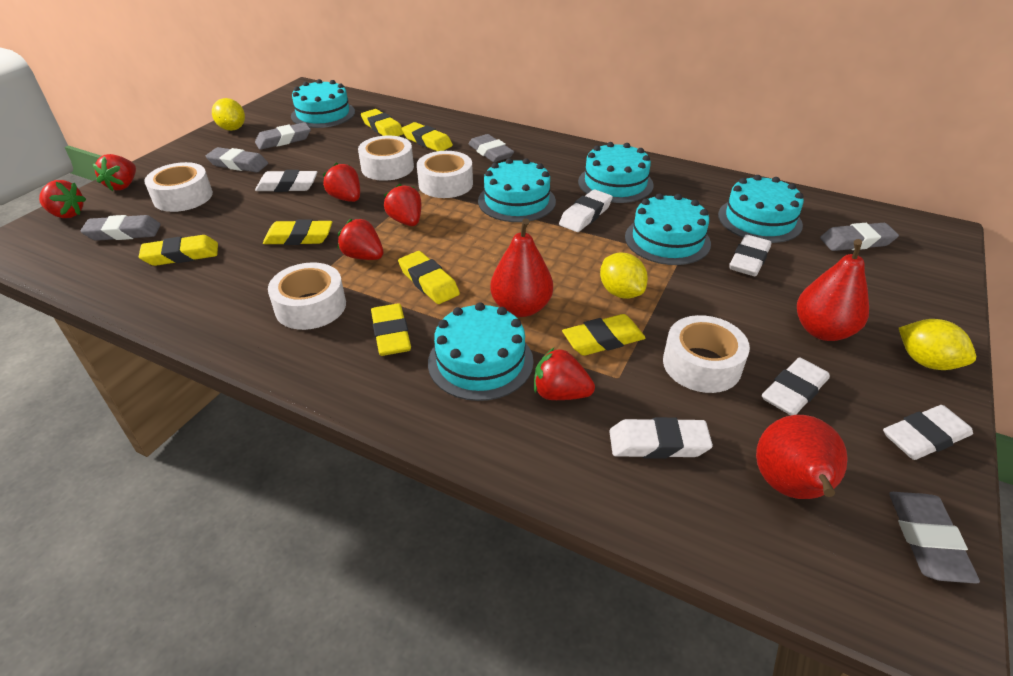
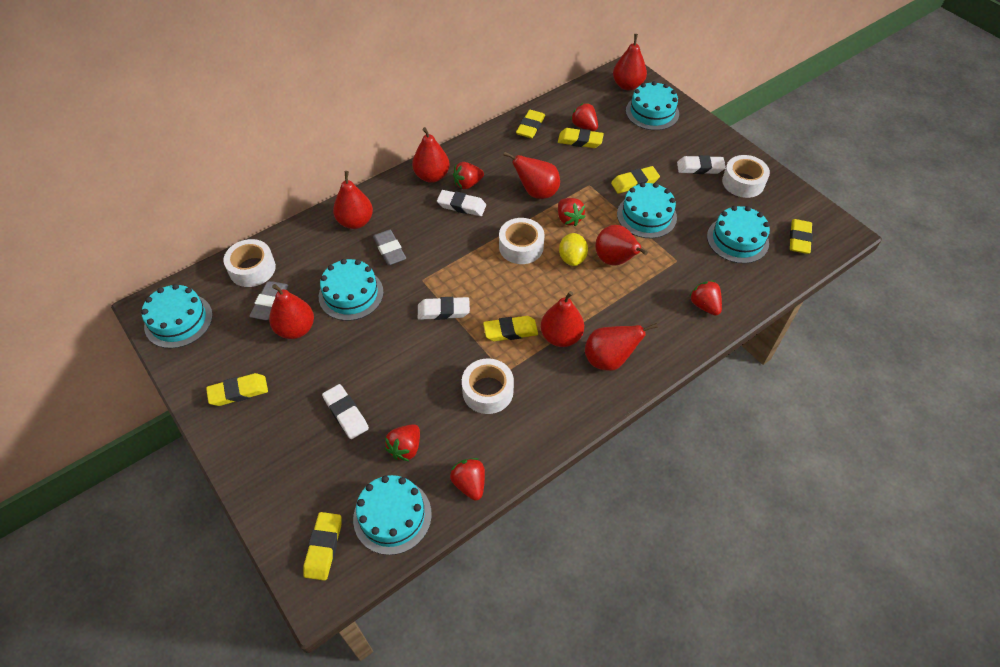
grey eraser: [80,215,161,241] [206,147,268,173] [255,122,311,150] [469,134,514,162] [820,223,899,251] [889,492,980,584] = 6 -> [249,281,289,320] [373,230,406,265] = 2
red pear: [490,218,553,317] [756,415,848,499] [797,239,869,341] = 3 -> [269,284,314,339] [333,171,373,229] [412,127,450,183] [503,152,560,199] [541,291,584,347] [585,323,658,371] [595,225,648,265] [613,34,647,90] = 8
white eraser: [255,170,317,192] [559,189,613,232] [609,417,713,459] [729,235,771,276] [762,357,830,415] [883,405,973,460] = 6 -> [322,384,369,439] [418,297,470,320] [437,190,486,216] [677,155,726,174] = 4
white tape: [144,162,213,212] [268,262,346,330] [358,136,414,181] [417,151,473,198] [663,315,750,393] = 5 -> [224,239,276,287] [462,358,514,414] [499,218,545,264] [722,155,770,198] = 4
yellow lemon: [212,98,245,131] [600,252,648,299] [899,319,976,370] = 3 -> [559,233,588,266] = 1

